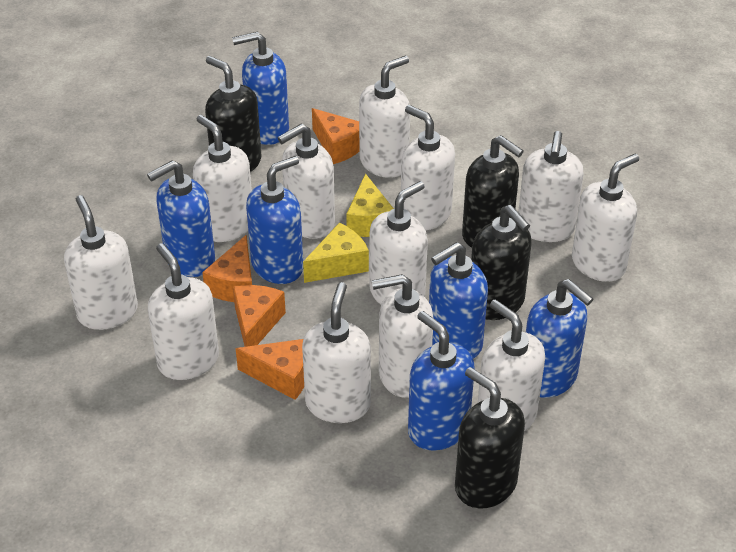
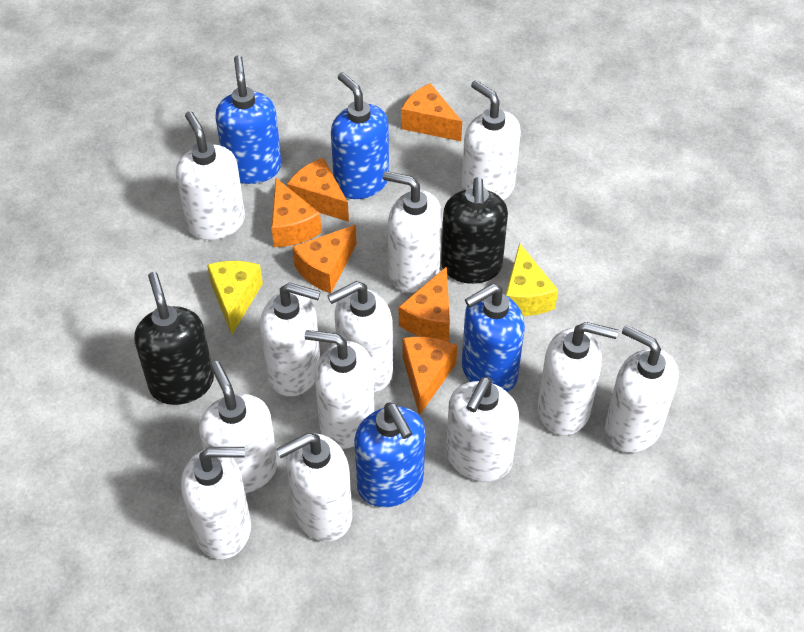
black soap dispenser: [205,56,262,172] [455,367,525,509] [462,135,524,247] [471,205,532,320] = 4 -> [134,272,214,405] [441,177,508,284] = 2
blue soap dispenser: [147,160,215,277] [232,32,289,145] [246,156,303,284] [408,311,475,450] [429,242,488,359] [526,279,593,398] = 6 -> [215,55,282,184] [331,72,389,199] [354,403,425,507] [462,283,525,392] = 4
orange cheese: [202,235,252,302] [233,285,286,347] [236,339,304,400] [312,108,359,164] = 4 -> [271,178,322,247] [287,158,349,222] [292,225,357,293] [399,266,450,341] [401,83,462,141] [402,337,457,416] = 6

